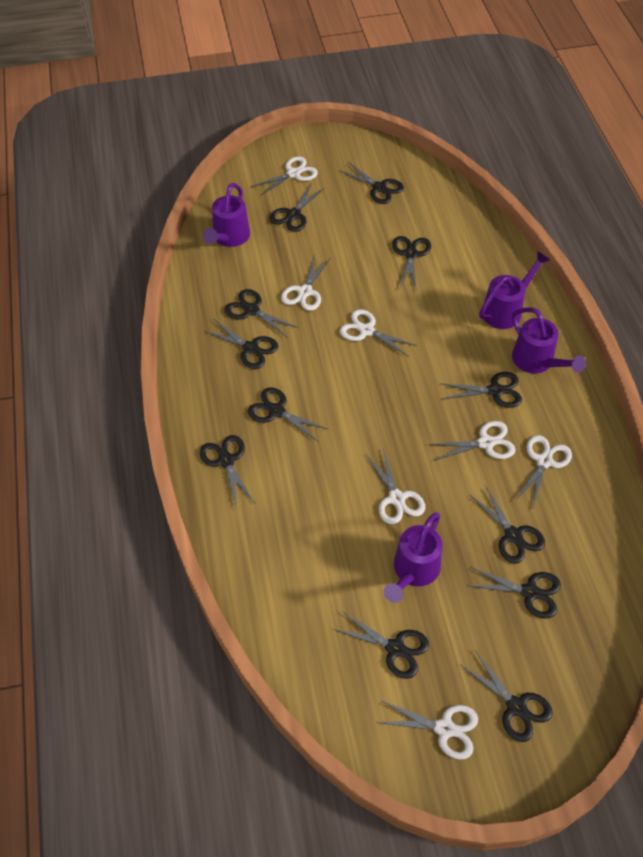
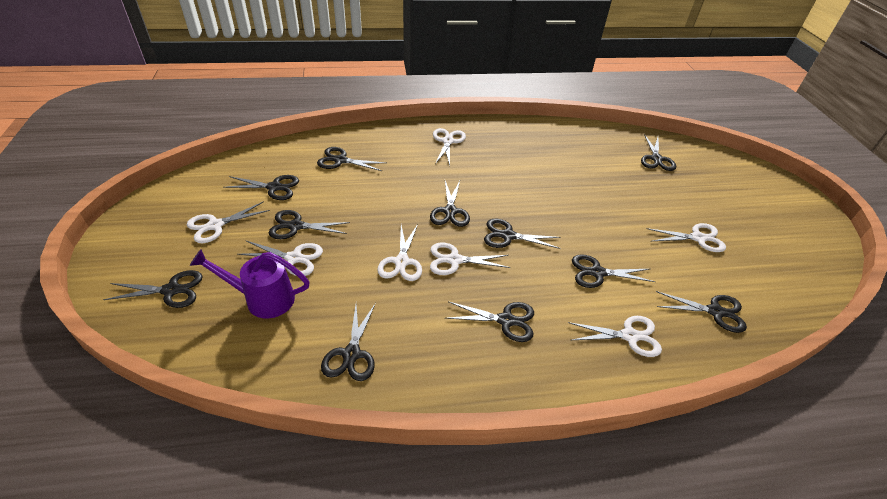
black scissors: [200,435,255,510] [203,319,278,369] [225,289,298,338] [247,387,328,441] [270,184,324,232] [333,611,429,679] [339,162,404,204] [392,236,431,291] [442,372,522,408] [461,650,553,742] [466,567,561,618] [469,485,545,564] = 12 -> [103,270,203,308] [223,175,299,200] [269,210,350,239] [317,147,385,171] [321,303,376,381] [430,181,470,227] [446,301,534,342] [484,219,561,249] [572,254,656,288] [641,134,676,171] [656,291,747,333] = 11
purple watering can: [203,183,250,247] [384,512,443,603] [479,251,550,329] [512,307,586,373] = 4 -> [190,249,310,318] = 1

